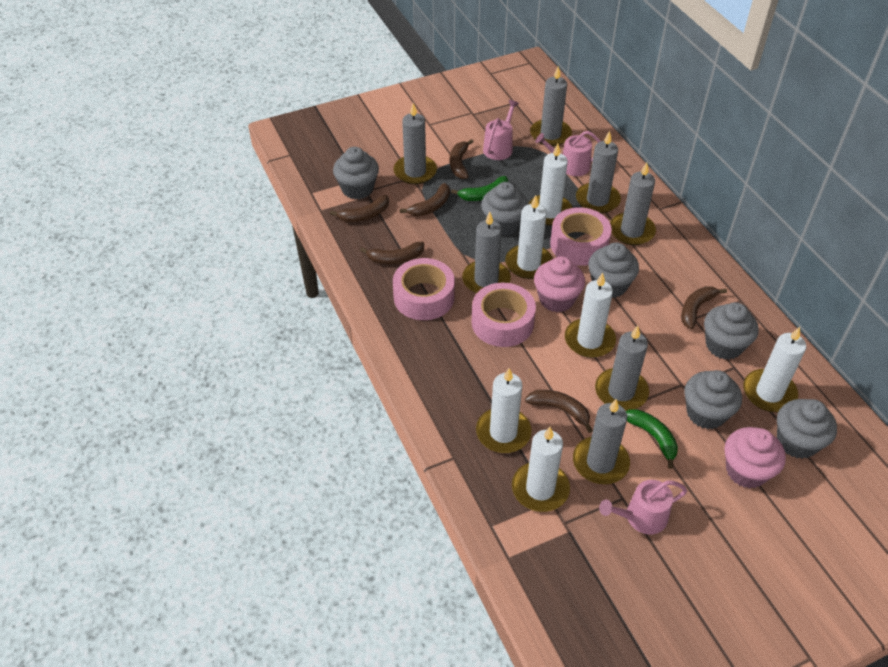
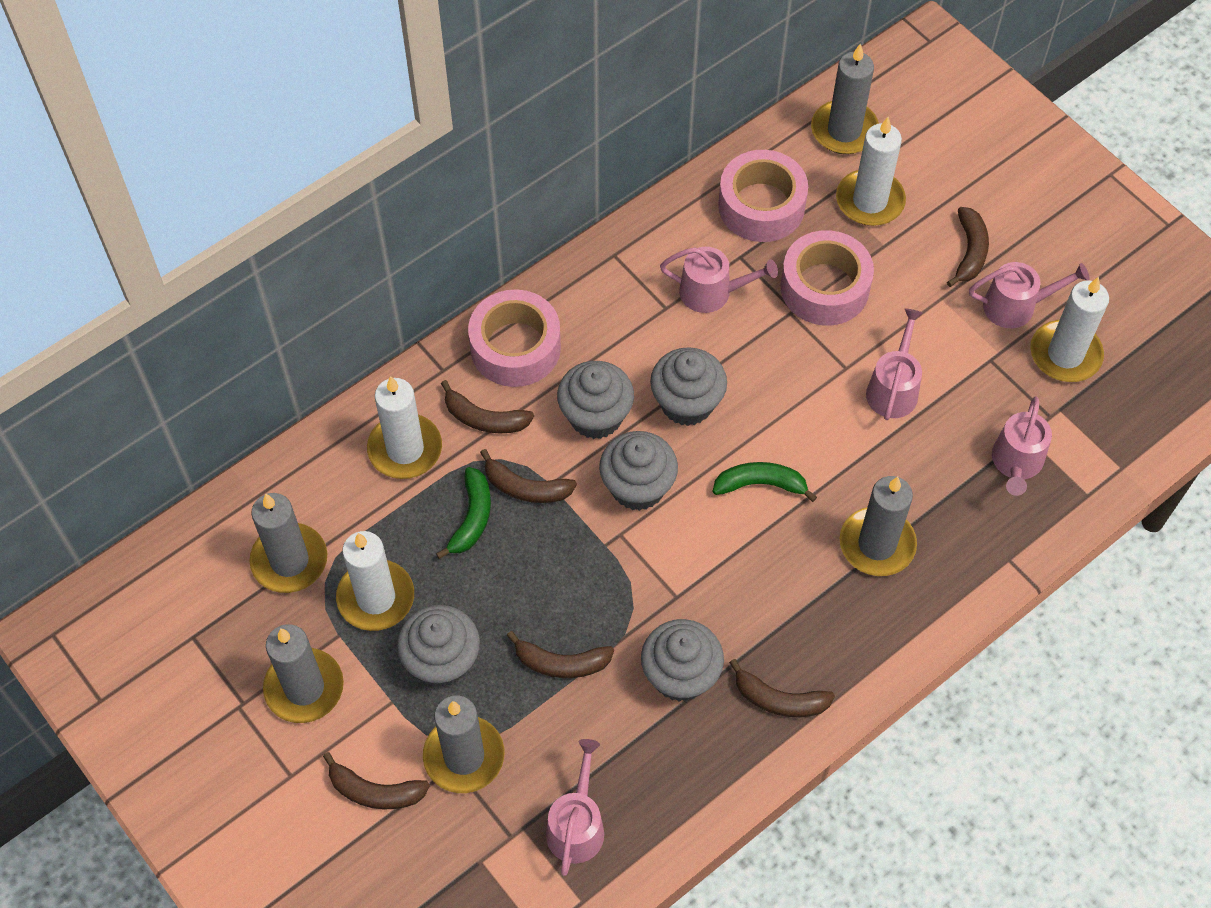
grey candle: [393,103,437,184] [462,212,511,294] [530,66,572,146] [573,399,630,484] [576,131,621,213] [595,326,649,411] [610,162,656,245] = 7 -> [250,493,327,593] [263,624,344,723] [423,695,504,793] [811,43,879,154] [840,476,917,576] = 5
grey cupcake: [333,147,379,199] [481,182,528,236] [588,242,639,298] [684,370,742,429] [704,302,759,360] [777,399,837,459] = 6 -> [397,605,480,687] [557,361,634,439] [599,431,678,511] [641,619,724,702] [650,347,727,426] = 5
pink cupcake: [534,256,585,312] [724,427,786,489] = 2 -> none = 0
pink watering can: [483,100,519,160] [536,131,601,176] [599,480,687,534] = 3 -> [546,739,604,876] [660,247,778,313] [866,308,923,420] [969,262,1090,328] [992,396,1052,496] = 5
white candle: [476,368,532,453] [505,195,553,279] [512,427,570,512] [528,143,572,226] [565,273,616,358] [743,327,806,412] = 6 -> [336,531,414,631] [367,376,442,479] [836,117,906,226] [1030,277,1109,382] = 4

